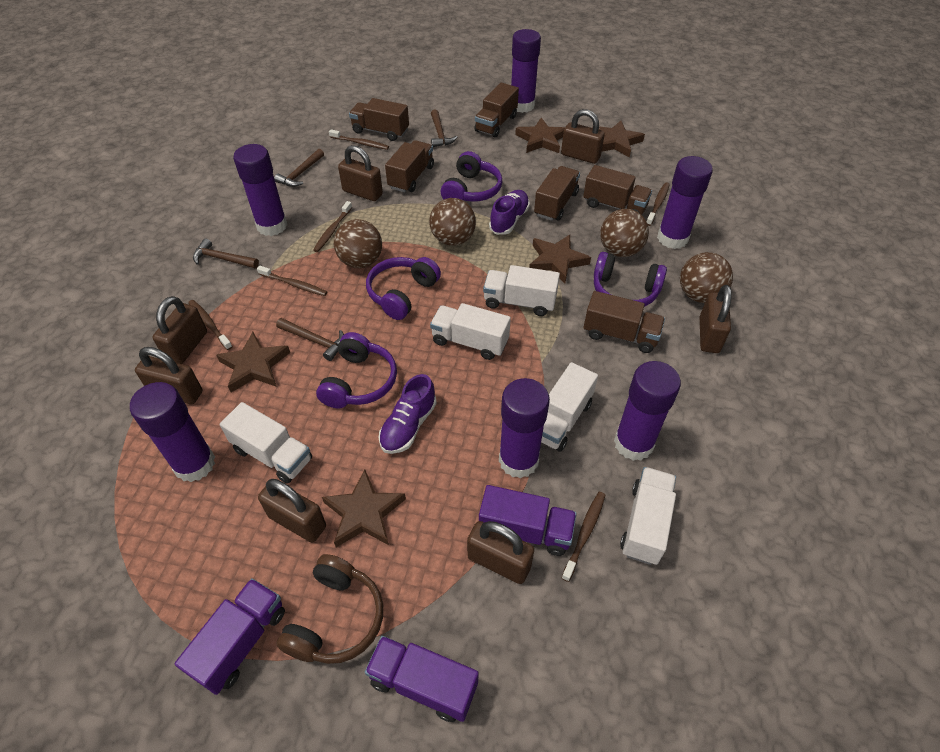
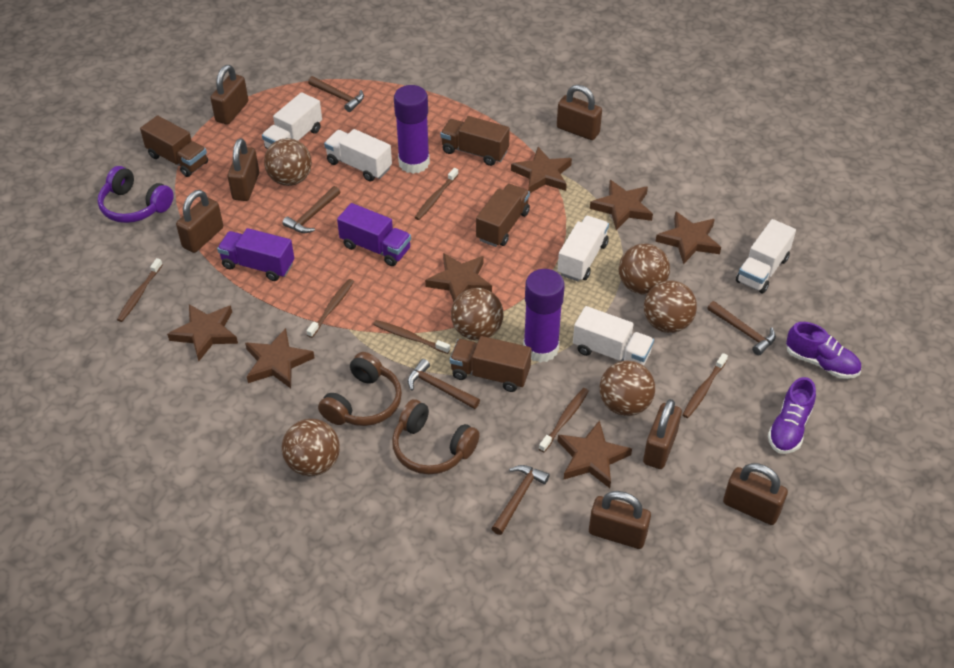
brown ball: [334,219,382,268] [429,198,476,246] [600,209,649,257] [680,252,733,303] = 4 -> [264,138,312,186] [282,419,340,476] [451,288,503,341] [600,361,655,416] [619,243,670,294] [644,281,697,333] = 6
brown hammer: [193,239,259,268] [274,149,324,187] [276,318,344,361] [431,109,457,147] = 4 -> [282,186,340,233] [308,76,364,112] [407,359,480,409] [491,465,550,535] [707,301,776,355] = 5
brown headphones: [276,554,383,664] = 1 -> [318,352,402,426] [392,399,480,474] = 2
brown star: [216,332,290,393] [322,469,406,547] [515,118,565,153] [529,235,591,283] [592,121,645,158] = 5 -> [167,304,238,361] [245,328,315,388] [425,253,492,302] [511,147,572,193] [558,420,632,488] [590,180,653,230] [655,211,721,264] = 7
brown truck: [349,98,409,141] [385,140,434,193] [474,82,519,138] [534,166,580,221] [583,165,652,215] [584,291,665,353] = 6 -> [140,115,208,177] [440,116,510,166] [450,336,532,392] [476,184,530,247] = 4
purple glue stick: [130,382,215,482] [233,144,287,236] [499,378,550,478] [511,29,541,113] [614,361,681,461] [657,156,713,249] = 6 -> [394,85,430,174] [523,269,565,363] = 2
purple headphones: [316,332,397,408] [366,257,441,320] [441,151,503,202] [594,252,667,307] = 4 -> [98,166,174,223] = 1
purple truck: [174,578,285,695] [365,636,479,722] [479,485,577,556] = 3 -> [217,228,294,281] [337,203,411,266] = 2

